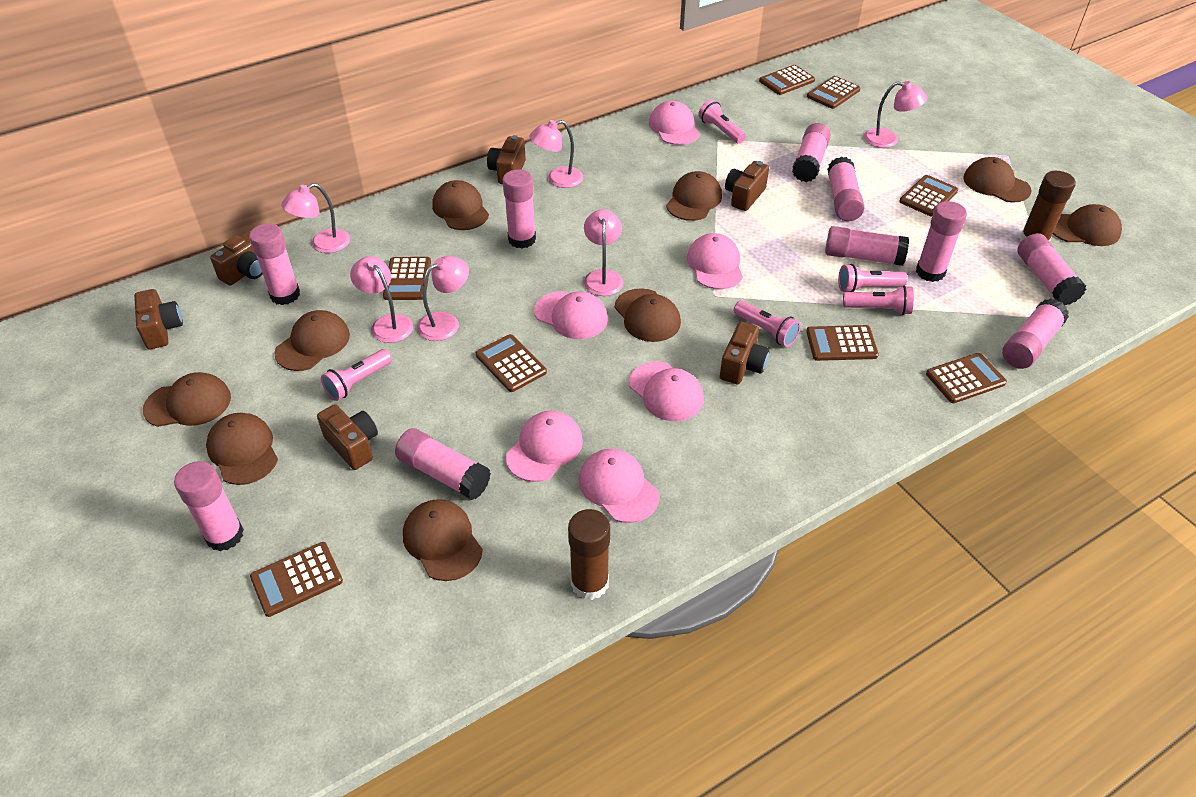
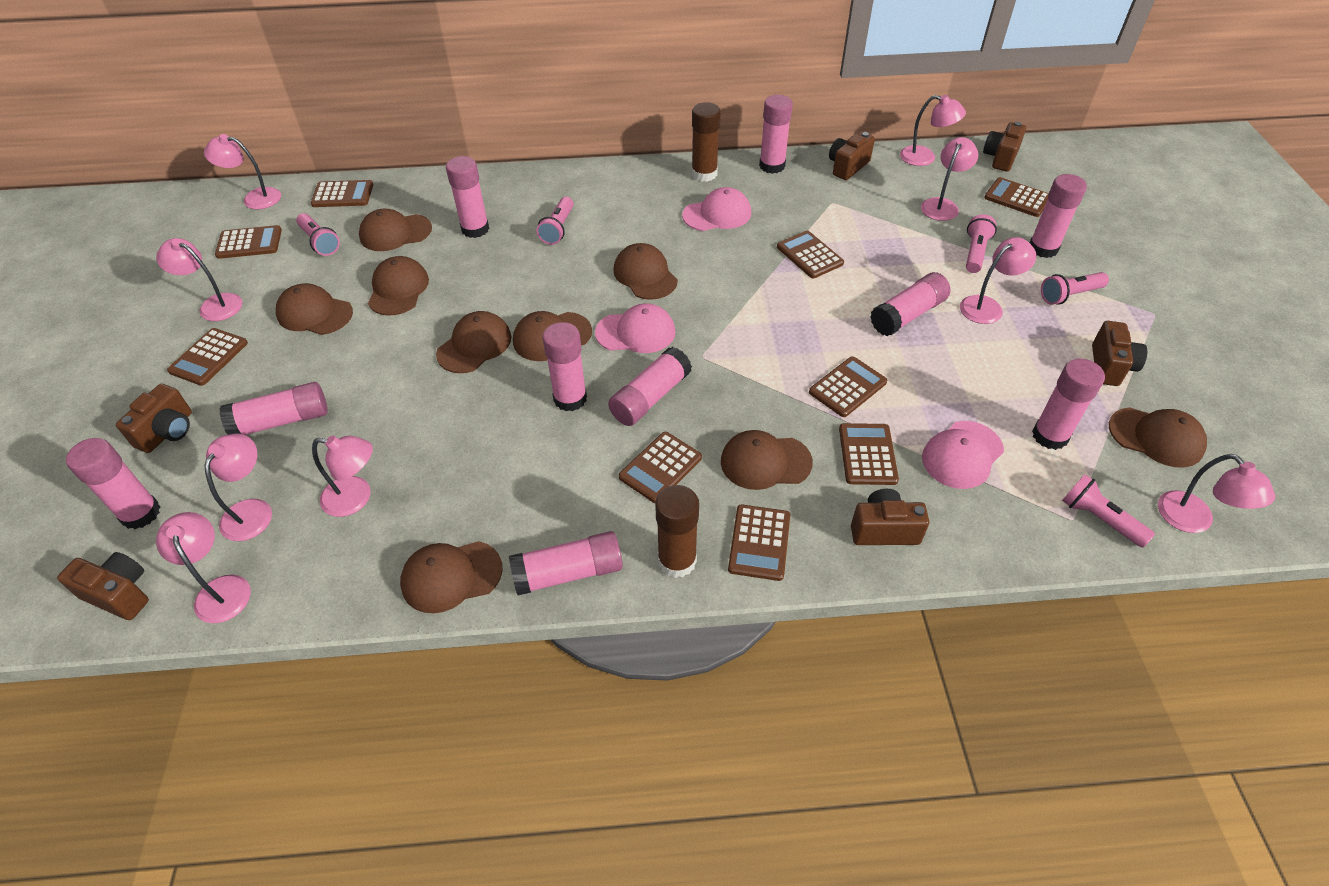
brown calculator: [250,542,343,617] [383,257,431,300] [476,334,547,392] [759,65,815,95] [806,325,879,361] [807,76,860,109] [899,175,958,217] [926,353,1007,403] = 8 -> [167,328,248,386] [215,225,282,259] [311,180,373,207] [619,432,702,503] [728,504,790,581] [777,231,844,278] [809,356,887,417] [839,423,899,485] [984,177,1049,217] = 9
pink cap: [506,411,583,482] [534,291,608,339] [579,449,660,523] [629,362,704,421] [649,101,700,145] [687,233,743,289] = 6 -> [595,303,675,353] [682,187,751,231] [922,421,1004,489] = 3
pink lamp: [281,183,350,253] [350,256,413,343] [417,256,469,341] [529,120,583,188] [584,209,623,296] [864,81,927,148] = 6 -> [156,238,243,321] [156,512,251,623] [204,134,281,209] [204,433,272,541] [312,436,373,517] [900,95,966,166] [921,137,978,221] [960,237,1036,324] [1158,454,1275,533] = 9

